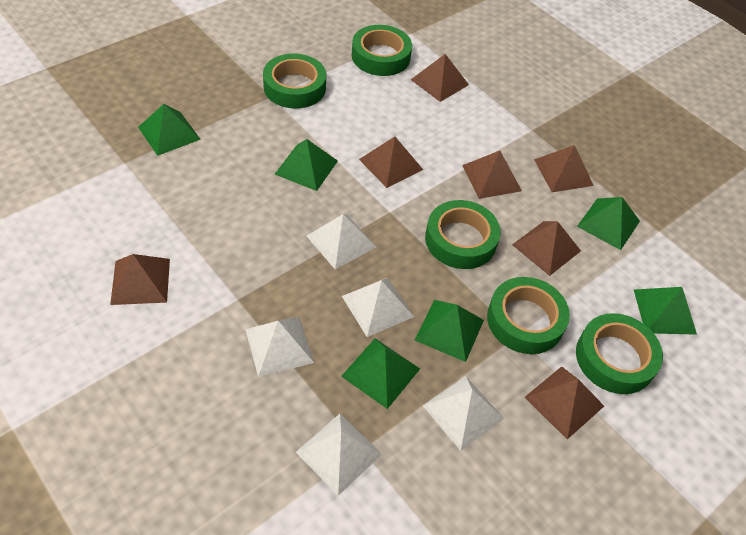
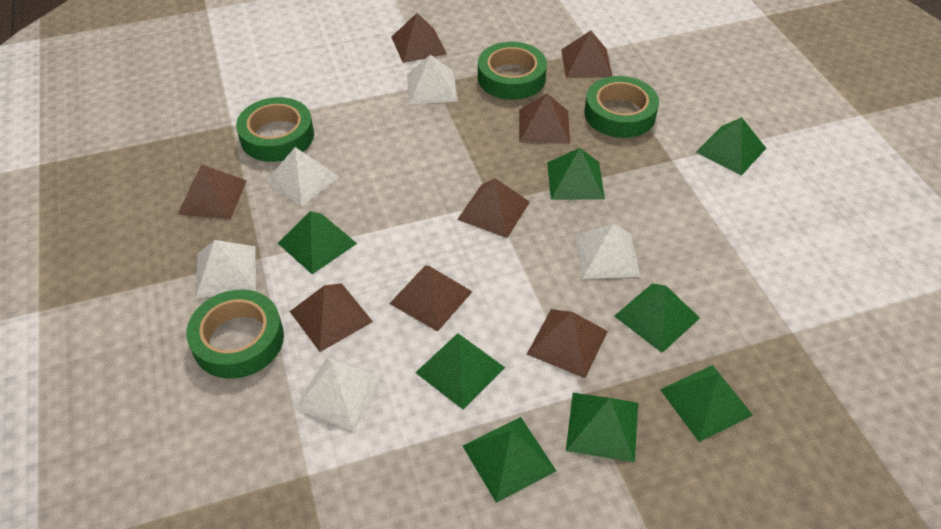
brown pyramid: [110,254,170,305] [359,136,423,188] [411,54,469,102] [462,151,522,199] [512,221,581,276] [524,366,604,439] [534,145,594,192] = 7 -> [178,165,247,219] [290,283,373,352] [389,266,473,332] [391,13,447,63] [457,178,530,238] [519,94,570,144] [527,309,608,378] [561,31,612,78] = 8
green pyramid: [138,104,201,156] [275,139,338,191] [341,338,420,409] [415,300,484,362] [577,197,640,250] [634,287,697,335] = 6 -> [278,211,357,274] [415,333,505,410] [463,417,556,503] [547,148,605,200] [566,393,638,462] [614,283,700,353] [660,365,753,442] [696,117,766,176] = 8
green tape: [263,54,326,108] [352,25,412,76] [425,200,500,269] [487,277,570,354] [576,313,663,394] = 5 -> [186,290,284,379] [236,97,314,162] [478,42,547,100] [584,76,659,138] = 4

